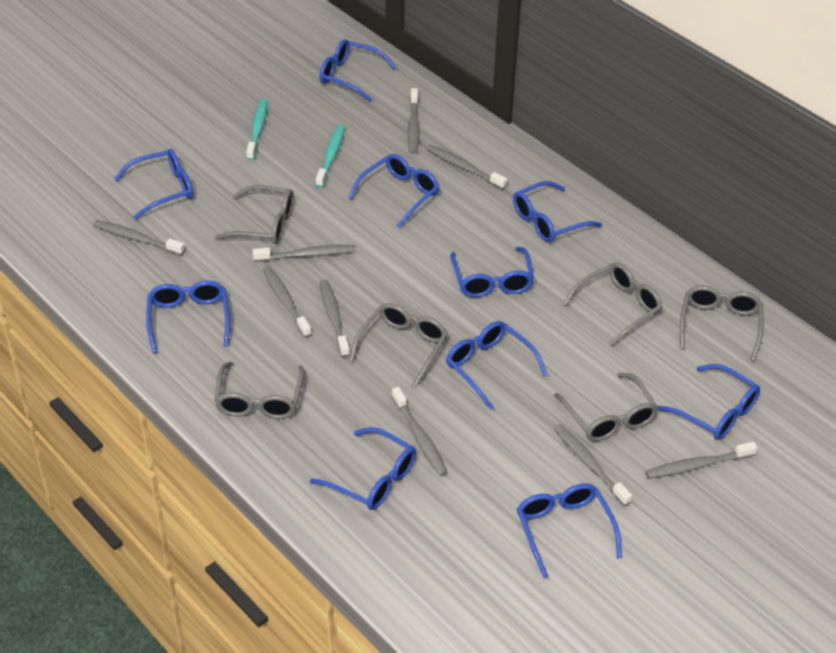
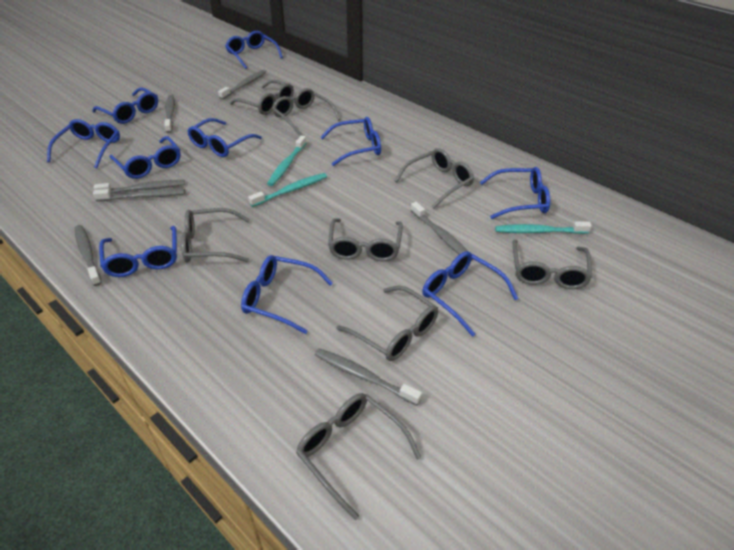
grey glasses: [214,362,304,419] [215,185,294,244] [349,303,448,388] [554,373,658,441] [563,263,663,346] [680,285,763,361] = 6 -> [181,208,250,262] [230,80,294,115] [272,88,341,136] [296,393,421,520] [328,218,403,261] [337,286,438,361] [395,148,474,209] [512,240,592,289] = 8
grey toothbrush: [93,220,185,255] [252,245,356,262] [263,266,311,338] [320,280,350,357] [391,387,448,476] [408,88,419,154] [427,145,507,190] [553,424,632,506] [645,442,757,479] = 9 -> [75,225,102,286] [93,180,185,194] [93,189,185,201] [164,95,175,133] [218,70,266,99] [315,348,422,405] [411,202,473,261] = 7
turquoise toothbrush: [246,99,268,160] [316,125,345,188] = 2 -> [248,173,327,207] [267,135,306,186] [495,221,592,234] = 3

